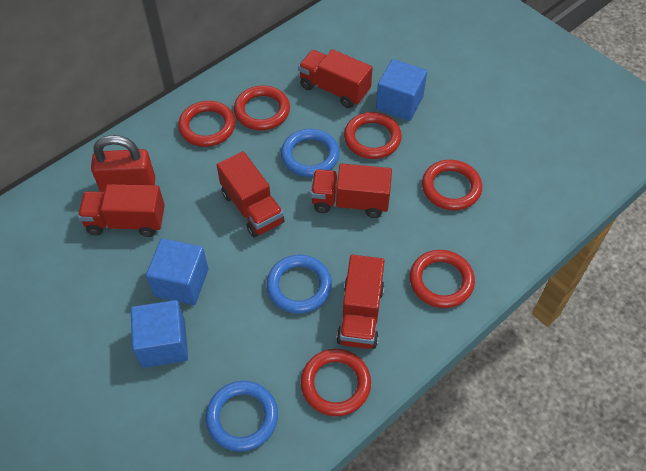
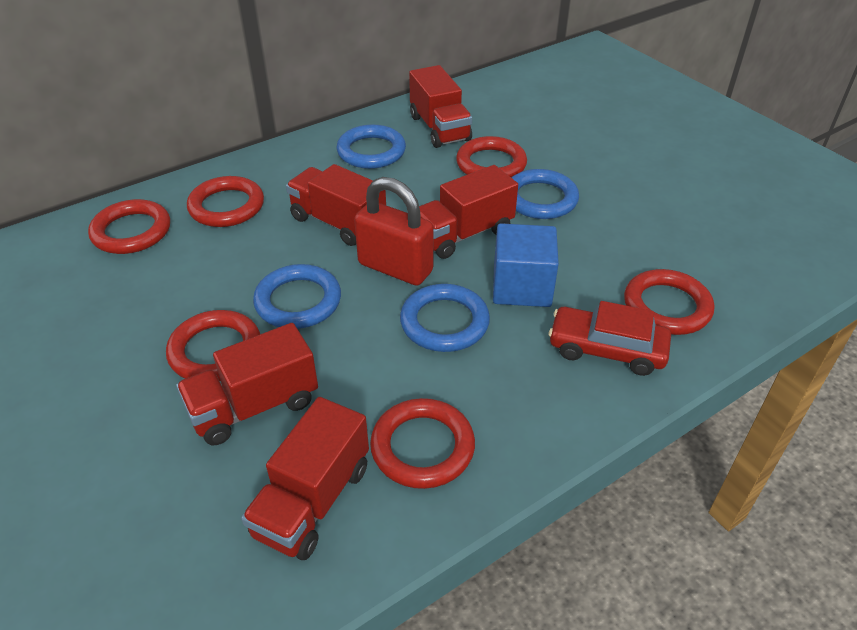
blue cube: [131,300,188,368] [146,238,208,305] [376,59,427,121] = 3 -> [493,223,559,307] = 1
blue ring: [206,381,278,452] [266,255,332,314] [281,129,339,177] = 3 -> [253,264,341,329] [337,124,406,169] [400,284,490,352] [511,169,579,219] = 4
red car: none = 0 -> [549,301,671,376] = 1

